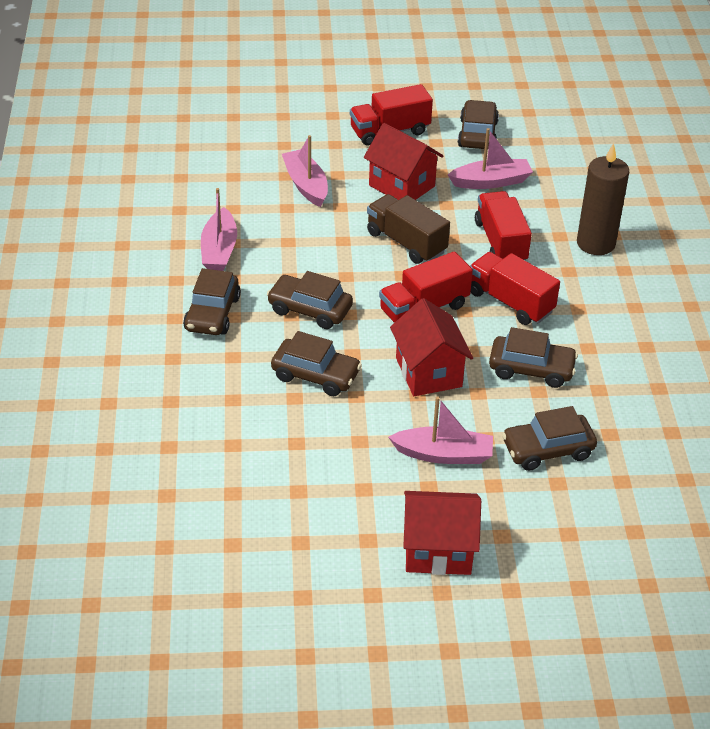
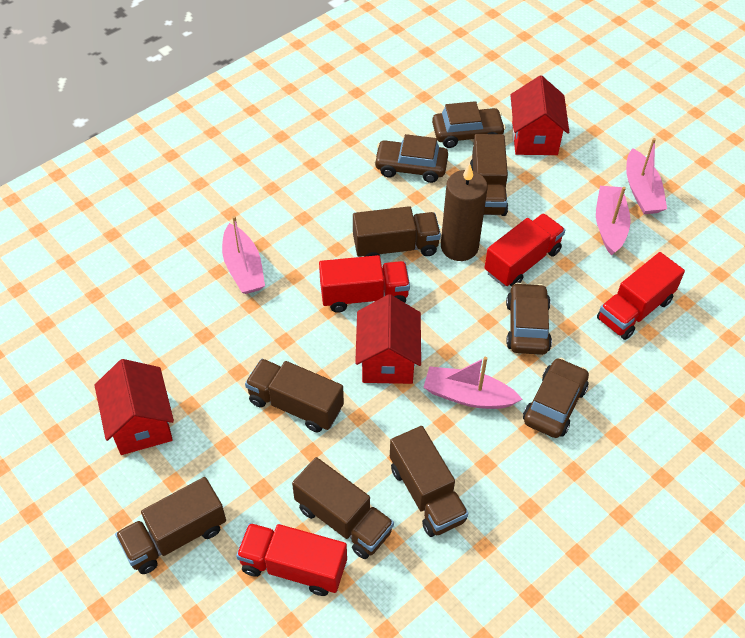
brown car: [183,268,241,335] [267,271,353,329] [271,331,362,396] [458,100,499,149] [489,327,578,388] [502,406,597,471] = 6 -> [374,134,448,183] [432,101,506,148] [506,283,552,355] [523,358,589,438] = 4
brown truck: [367,194,450,264] = 1 -> [115,477,226,574] [245,359,344,432] [292,457,394,559] [353,206,441,257] [390,426,468,537] [470,134,508,216] = 6

